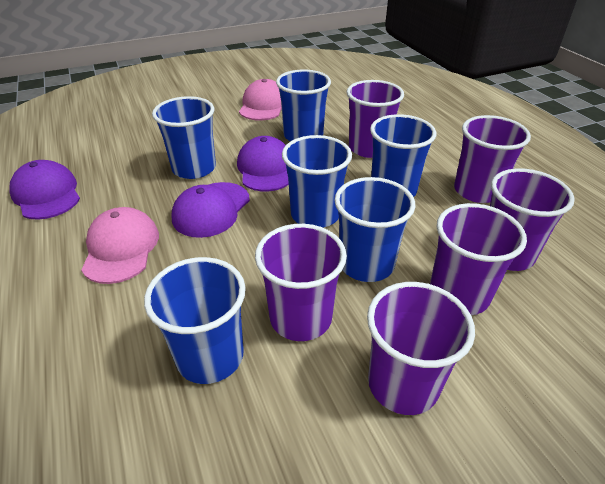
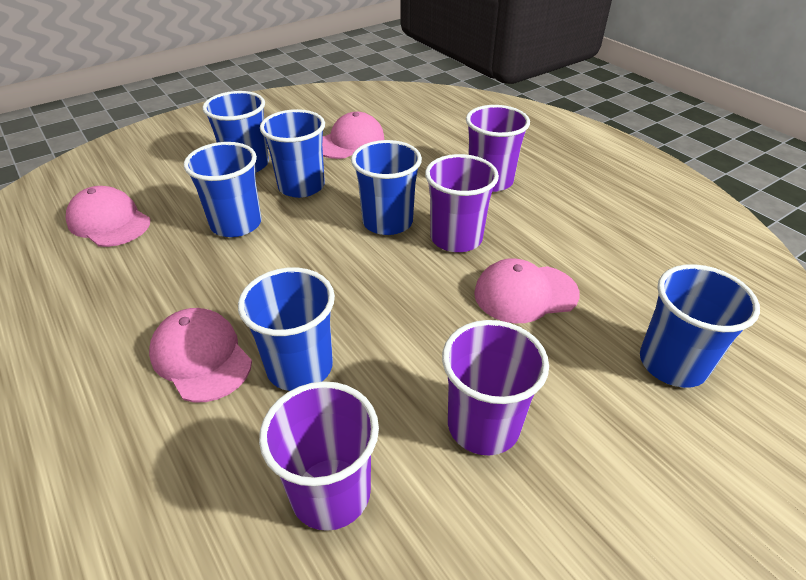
pink cap: [81,207,159,284] [239,79,282,121] = 2 -> [66,186,151,247] [149,308,252,402] [322,112,384,159] [474,258,580,323] = 4
purple cap: [9,160,80,220] [172,182,250,238] [237,136,289,191] = 3 -> none = 0
purple cup: [255,224,347,341] [347,80,404,158] [367,282,475,415] [430,203,527,315] [454,115,531,203] [490,168,575,271] = 6 -> [259,381,379,531] [425,154,499,252] [442,320,549,455] [466,105,530,192] = 4

